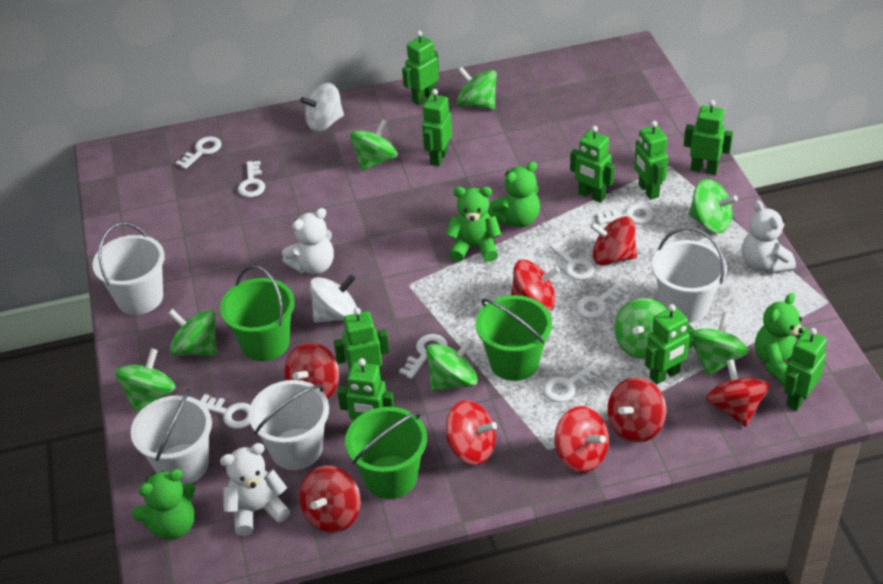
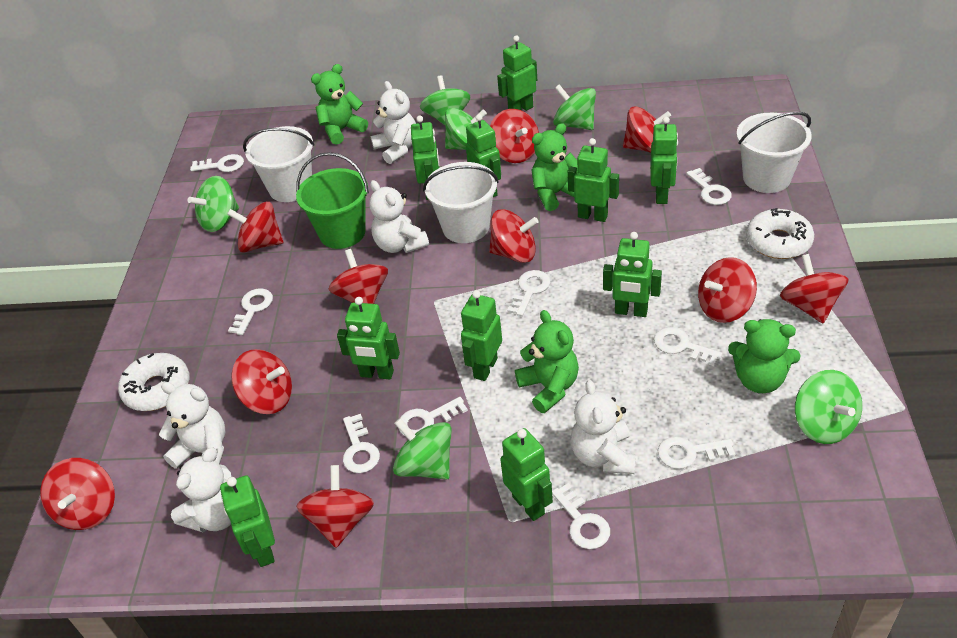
green bucket: [220,265,295,361] [345,407,427,499] [476,295,552,381] = 3 -> [296,152,369,249] = 1
green robot: [334,308,389,378] [337,358,395,421] [402,31,439,105] [422,89,452,166] [570,126,615,203] [634,121,668,200] [645,304,694,385] [684,100,733,175] [783,328,827,411] = 9 -> [220,475,275,567] [337,297,400,379] [411,115,439,200] [461,290,502,381] [466,114,501,197] [497,35,537,111] [500,428,553,521] [568,138,619,222] [603,232,662,317] [650,117,678,204] = 10
green spinning top: [115,348,176,413] [168,309,217,356] [350,119,398,171] [426,338,478,392] [457,67,497,110] [614,298,667,359] [689,179,738,233] [692,312,749,376] = 8 -> [187,176,239,232] [393,418,452,480] [420,75,470,125] [445,108,487,150] [553,84,596,130] [795,370,862,444] = 6
red spinning top: [284,342,339,399] [299,466,361,533] [446,400,497,465] [511,260,560,311] [554,406,609,473] [590,216,637,266] [607,378,666,443] [706,359,770,427] = 8 -> [40,458,115,530] [227,201,284,253] [231,349,292,414] [296,465,374,548] [328,249,388,304] [489,209,539,263] [490,109,539,163] [623,107,671,153] [698,257,757,323] [780,254,848,323] = 10
white bucket: [92,222,165,315] [131,388,212,486] [249,380,329,470] [652,227,727,323] = 4 -> [243,126,314,202] [423,162,499,243] [736,112,812,193] = 3
white donut: none = 0 -> [118,353,190,411] [746,208,814,259] = 2
white key: [176,136,221,169] [200,394,251,429] [238,161,265,197] [399,334,447,379] [543,364,602,402] [550,240,594,280] [576,282,629,319] [597,204,654,224] = 8 -> [190,154,244,172] [228,288,273,335] [343,414,380,473] [399,397,468,436] [507,270,550,316] [552,483,610,549] [654,327,722,366] [658,437,735,469] [686,168,732,205] = 9
white spinning top: [300,83,344,132] [310,274,357,323] = 2 -> none = 0
white teddy bear: [220,443,290,536] [282,208,334,275] [742,200,796,274] = 3 -> [159,382,225,469] [171,447,231,532] [369,180,429,253] [371,81,416,164] [571,380,636,474] = 5

